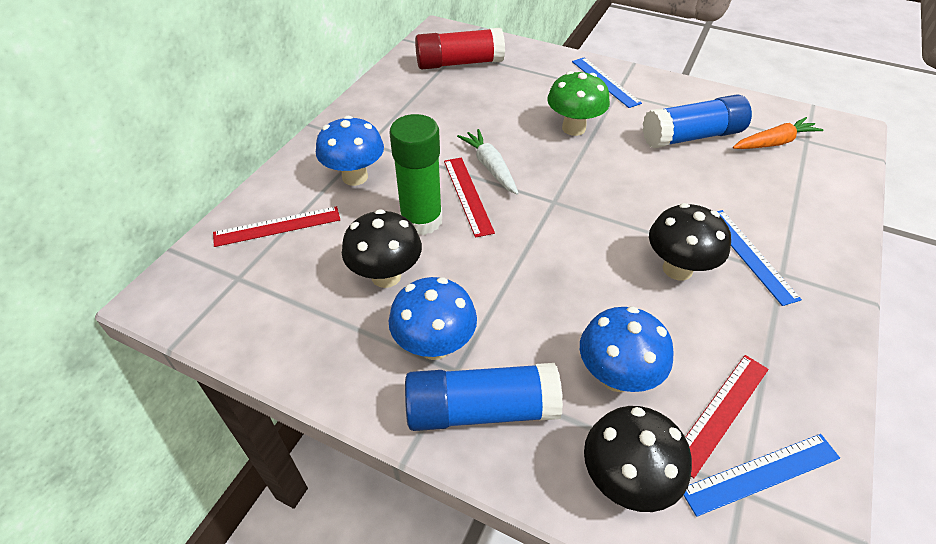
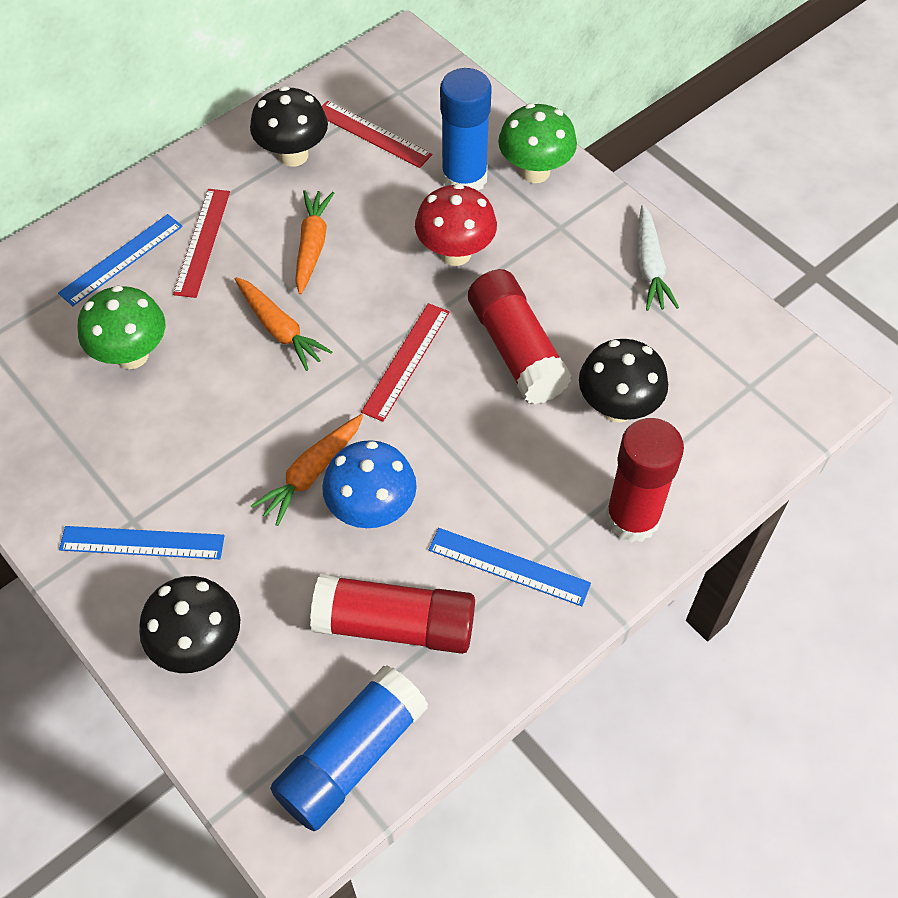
blue mushroom: [316,116,384,186] [389,277,477,360] [580,306,674,392] = 3 -> [322,440,417,528] = 1
green glue stick: [390,114,442,235] = 1 -> none = 0
green mushroom: [547,71,610,136] = 1 -> [78,285,165,369] [498,103,577,183] = 2
orange carrot: [733,117,823,149] = 1 -> [235,277,332,371] [251,414,363,526] [295,190,334,294] = 3
red glue stick: [415,28,505,69] = 1 -> [310,574,475,654] [468,269,571,404] [605,418,684,543] = 3
red mushroom: none = 0 -> [415,184,497,266] = 1

